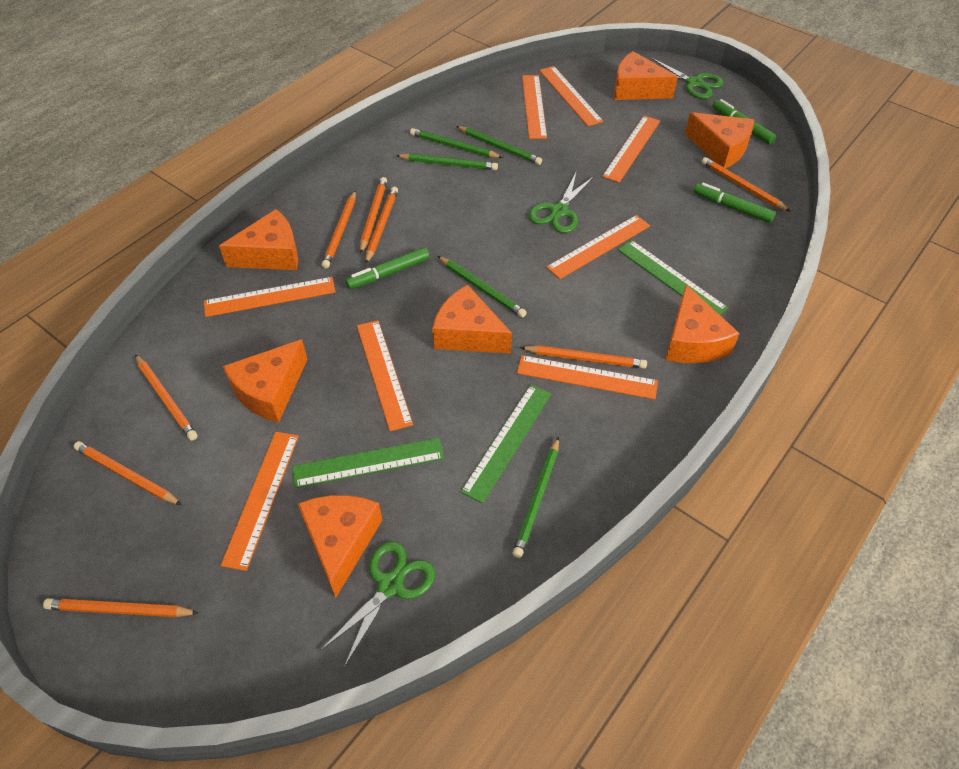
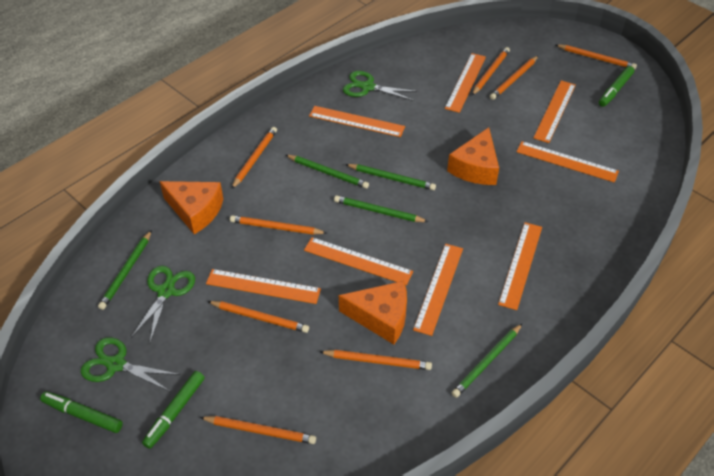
green ruler: [292,438,444,488] [461,384,551,503] [618,240,728,315] = 3 -> none = 0
orange cheese: [219,209,298,270] [223,339,308,423] [298,495,382,598] [432,285,512,353] [614,51,678,100] [665,284,739,363] [685,112,754,168] = 7 -> [159,181,223,234] [339,281,407,345] [447,127,499,185] = 3

